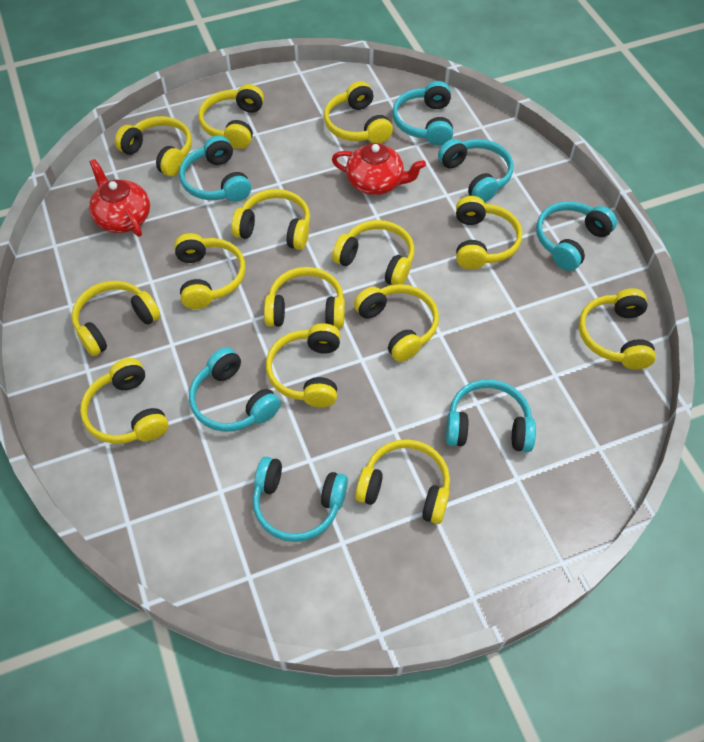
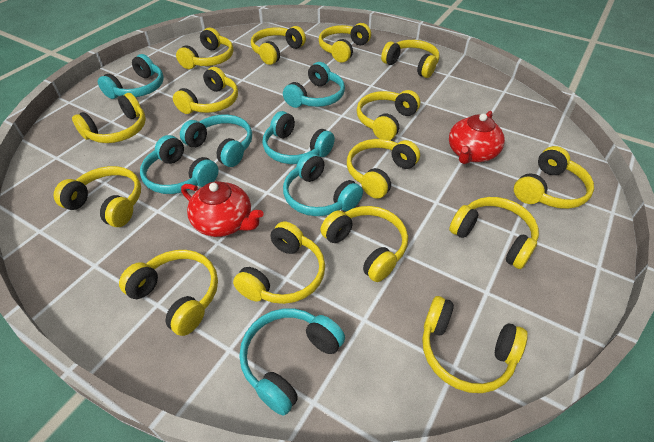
yellow headphones: [72,281,161,356] [80,358,168,444] [115,116,192,176] [174,233,245,309] [198,84,264,149] [231,189,310,250] [264,267,345,329] [266,323,340,407] [324,81,393,144] [332,220,414,285] [354,284,439,362] [355,439,450,524] [456,196,522,269] [579,288,656,369] = 14 -> [54,166,141,227] [72,93,146,143] [119,250,218,336] [173,67,238,114] [176,28,234,69] [233,221,325,304] [251,26,306,65] [319,23,371,63] [321,206,408,282] [347,139,420,199] [357,90,420,140] [381,40,440,78] [422,296,528,393] [449,197,539,269] [514,146,594,209] = 15

